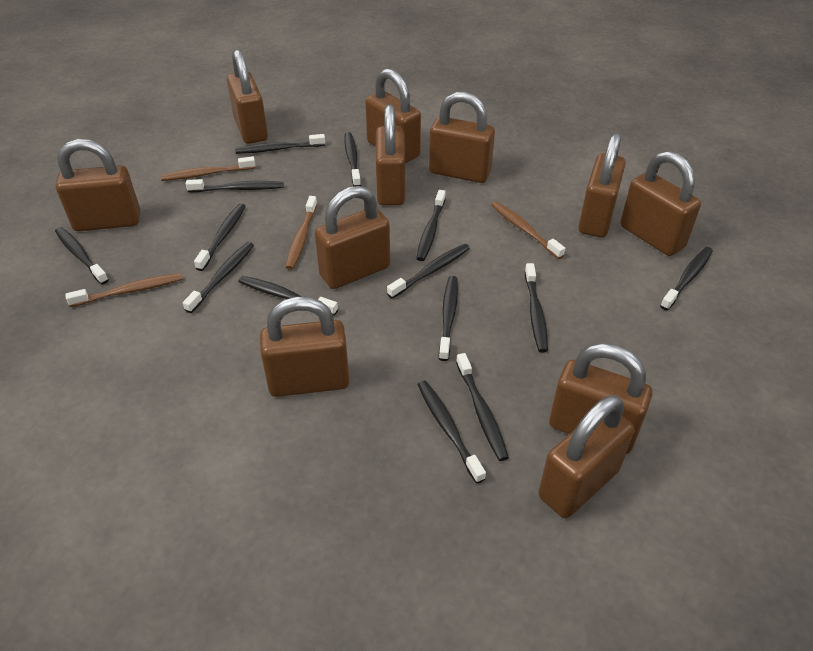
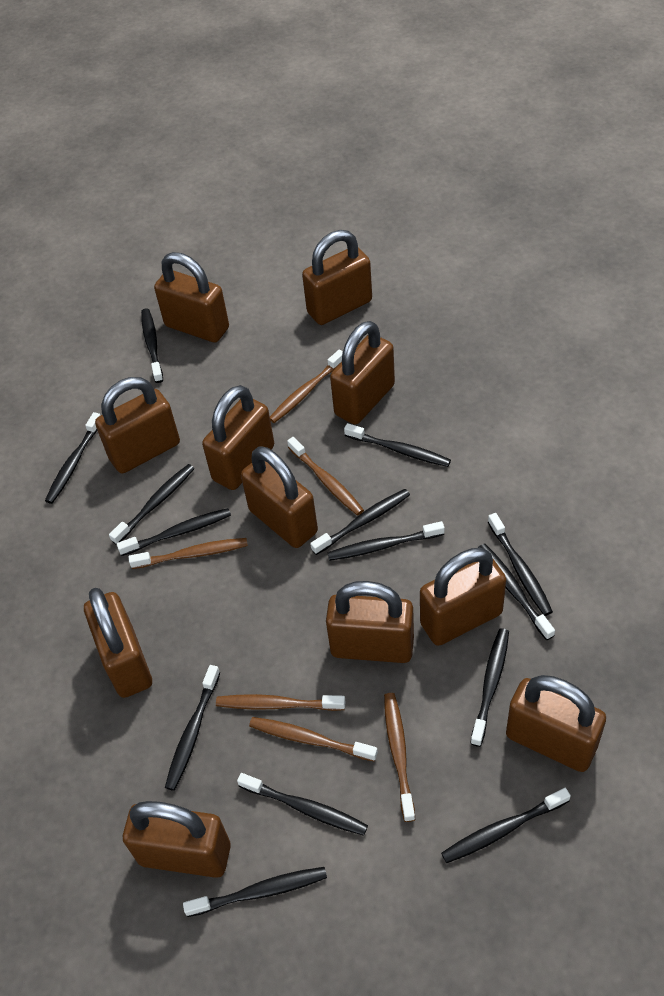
brown toothbrush: [65,273,183,307] [161,156,256,181] [285,196,317,270] [491,201,565,259] = 4 -> [129,538,248,569] [216,694,345,711] [249,717,378,762] [270,350,343,423] [287,437,364,516] [384,693,415,822] = 6

